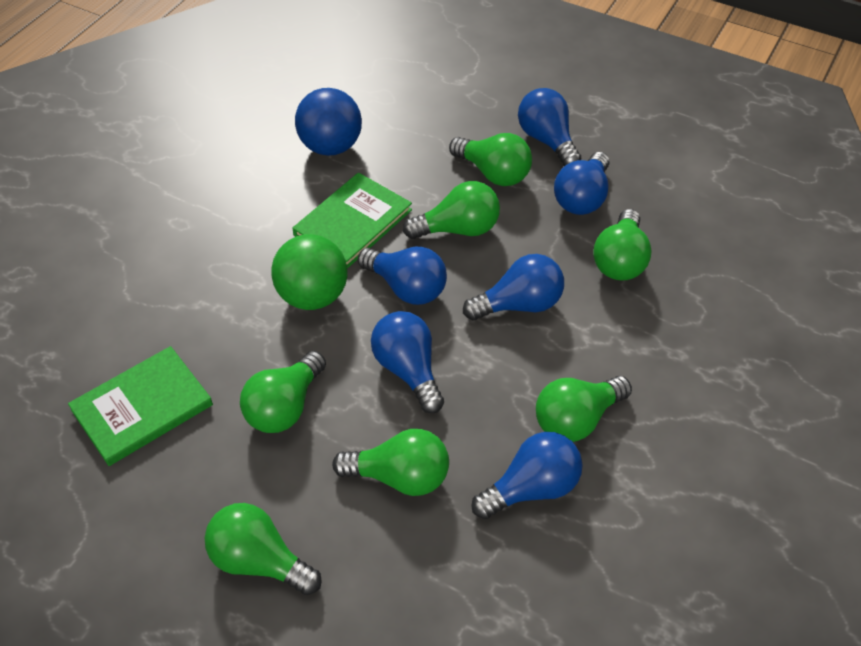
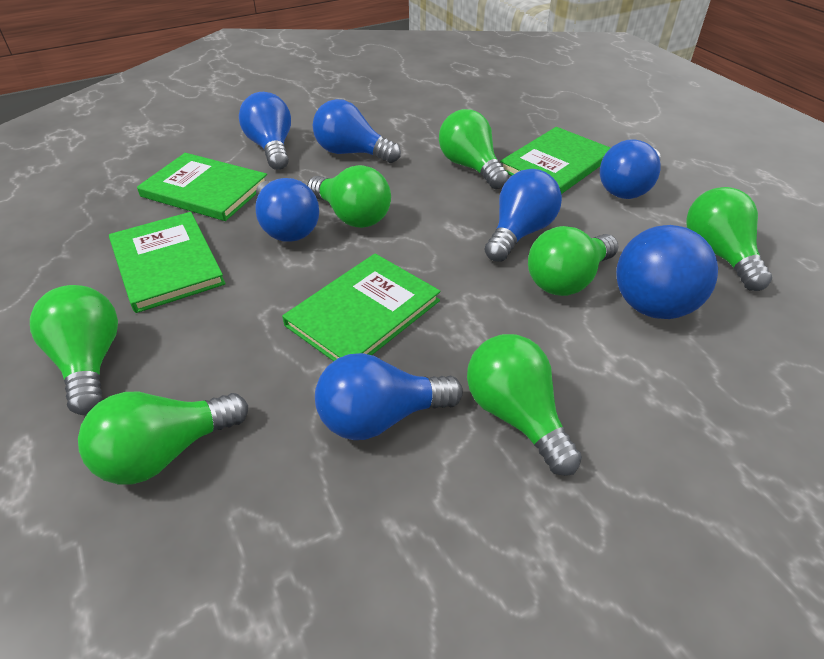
green ball: [271,234,347,310] = 1 -> none = 0
green book: [68,346,213,466] [292,173,412,268] = 2 -> [109,212,225,313] [137,153,267,221] [282,253,441,361] [500,127,610,194] = 4

